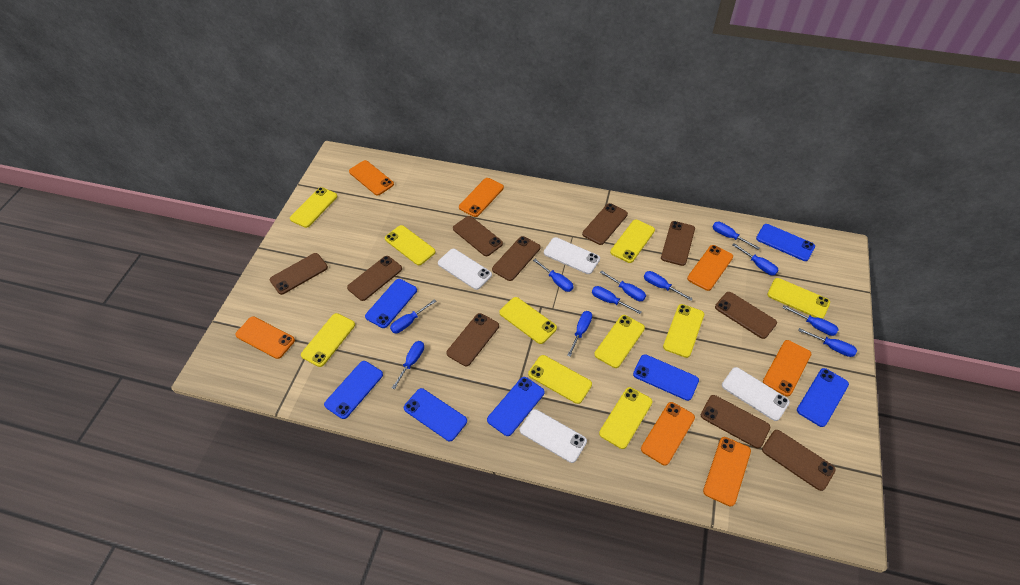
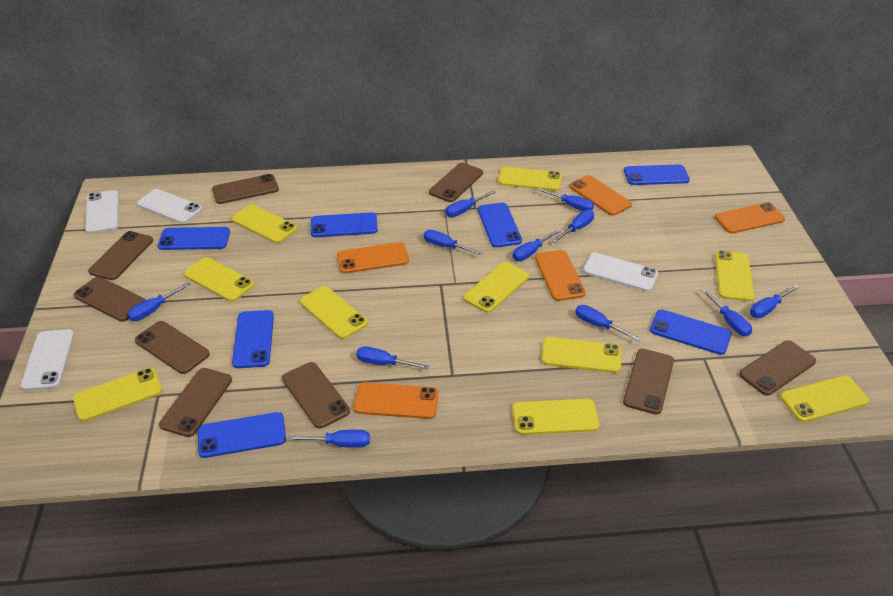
brown phone: [270,253,328,295] [347,256,402,301] [446,313,499,366] [453,216,503,256] [492,236,540,281] [582,203,628,245] [661,221,695,266] [701,395,770,448] [715,292,777,339] [762,430,836,491] = 10 -> [74,277,146,322] [88,231,153,280] [135,321,210,374] [159,368,232,437] [212,174,279,204] [282,362,350,428] [429,163,483,202] [623,349,674,415] [739,340,816,396] = 9
orange phone: [235,316,295,359] [349,160,394,196] [459,178,504,217] [641,402,695,466] [687,245,733,291] [703,437,751,507] [763,340,811,397] = 7 -> [337,242,409,274] [353,382,439,419] [535,250,586,301] [570,175,632,216] [715,202,785,234] = 5

